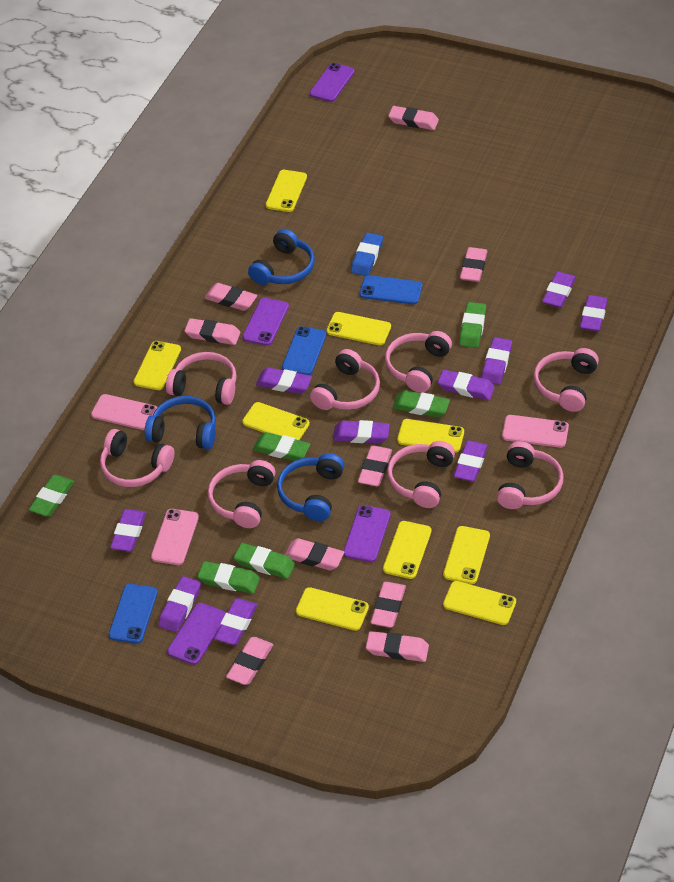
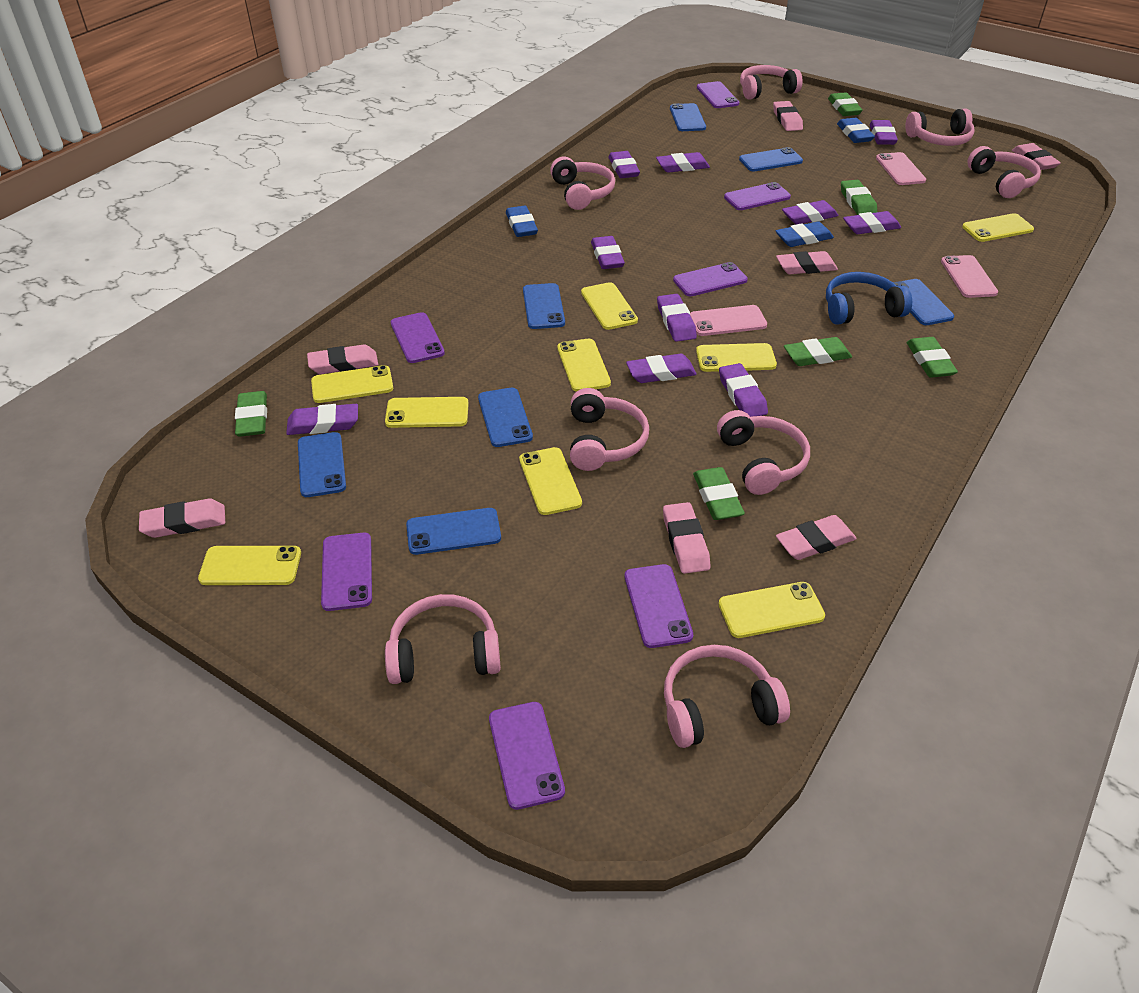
blue eraser: [351,233,383,276] = 1 -> [506,206,538,237] [776,221,834,247] [837,118,875,143] = 3
blue headphones: [145,396,216,449] [248,229,315,285] [277,453,344,521] = 3 -> [826,272,912,325] = 1
blue phone: [109,584,158,644] [282,326,326,375] [360,275,422,304] = 3 -> [298,432,346,497] [406,508,501,555] [478,388,533,447] [523,283,565,329] [670,103,706,131] [739,147,803,171] [893,279,954,325] = 7
pink eraser: [184,318,240,345] [204,283,257,311] [226,637,273,685] [285,538,344,571] [358,445,392,486] [366,631,429,662] [371,582,406,628] [388,106,439,130] [460,247,488,282] = 9 -> [139,499,225,538] [307,344,378,374] [663,502,711,574] [773,101,803,131] [776,251,838,274] [776,515,857,560] [1012,143,1061,170] = 7
purple phone: [167,603,226,665] [242,298,289,346] [310,63,355,102] [344,505,391,562] = 4 -> [321,533,372,611] [391,312,445,363] [489,702,565,810] [624,564,693,648] [673,262,748,297] [697,81,739,108] [724,182,791,210] = 7

